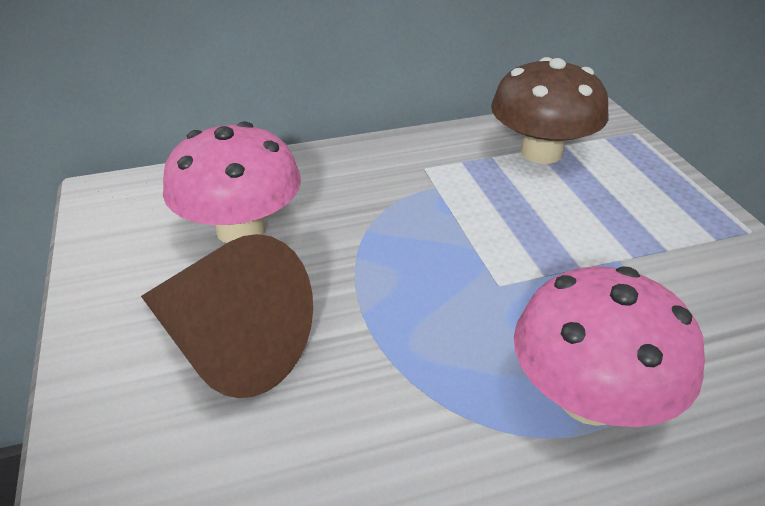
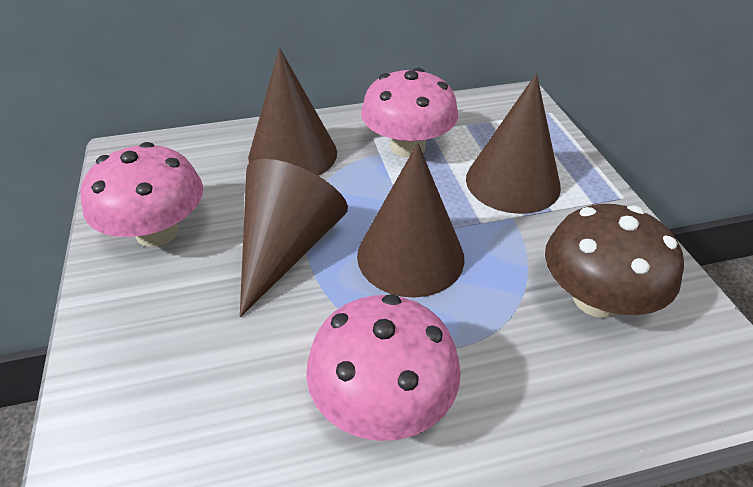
brown cone: [141,234,313,398] = 1 -> [240,159,348,317] [248,48,337,176] [357,143,464,297] [466,73,561,214] = 4
pink mushroom: [163,121,301,243] [514,266,705,427] = 2 -> [81,142,203,247] [306,294,461,441] [361,68,458,158] = 3

